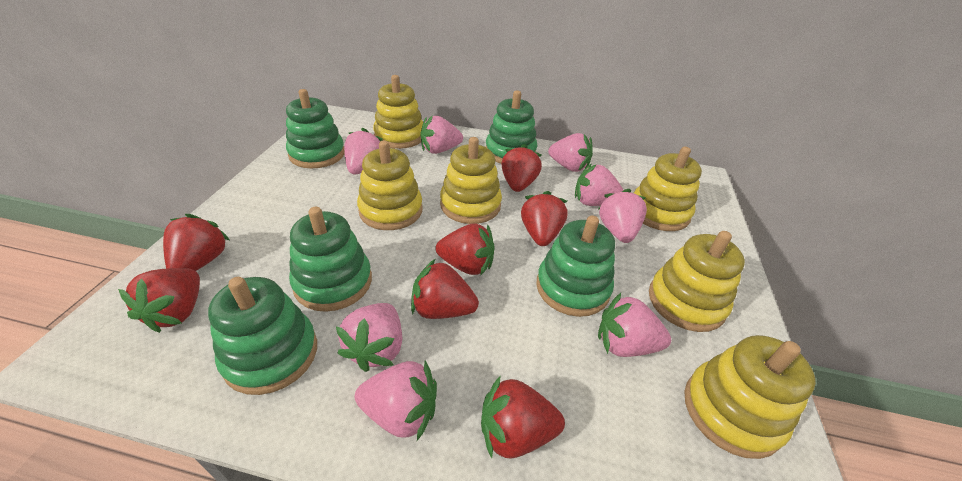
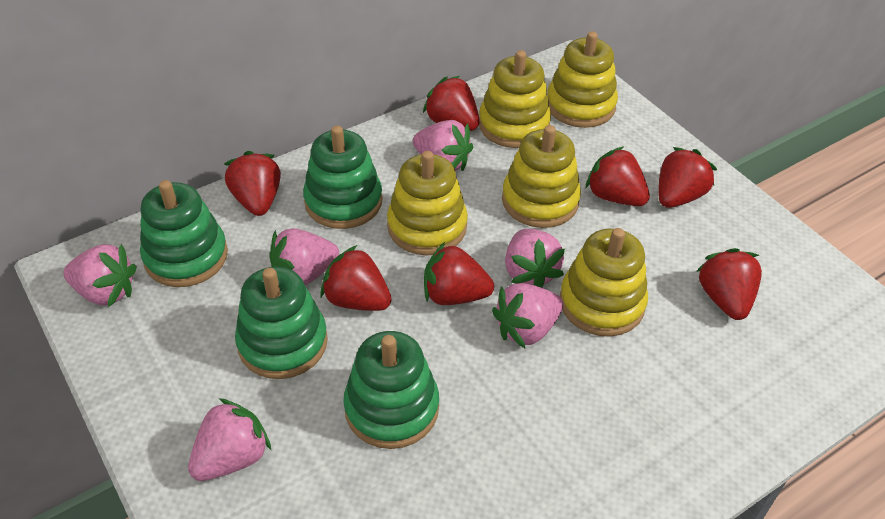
green stacking toy: [208,277,317,395] [286,89,345,169] [289,207,372,312] [485,90,537,164] [536,215,615,317] = 5 -> [140,180,228,287] [235,267,328,379] [303,125,383,229] [343,331,439,449] = 4
pink strawberry: [336,303,402,372] [344,128,383,174] [355,361,437,441] [420,116,463,154] [548,133,593,172] [575,163,623,206] [598,189,647,243] [598,293,671,357] = 8 -> [64,244,137,307] [188,398,271,481] [269,228,339,285] [413,120,473,171] [492,283,563,348] [505,229,565,288] = 6
yellow stacking toy: [357,141,423,230] [373,75,423,149] [440,137,502,224] [634,147,702,231] [649,231,745,332] [684,335,816,459] = 6 -> [387,151,468,256] [479,50,551,148] [502,125,581,228] [547,31,618,128] [560,228,648,337] = 5

